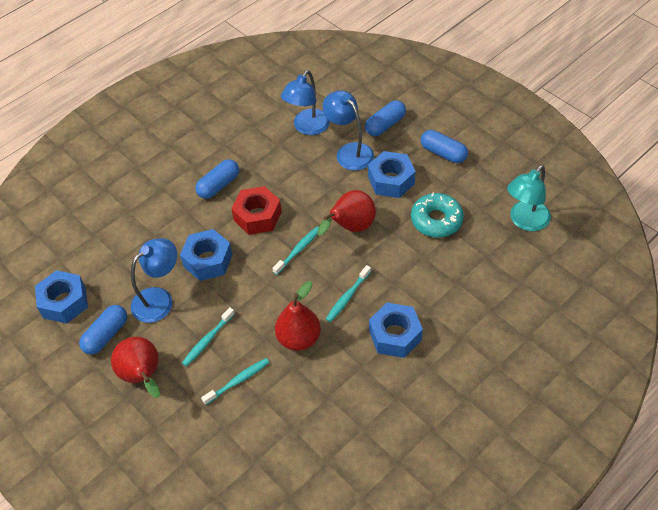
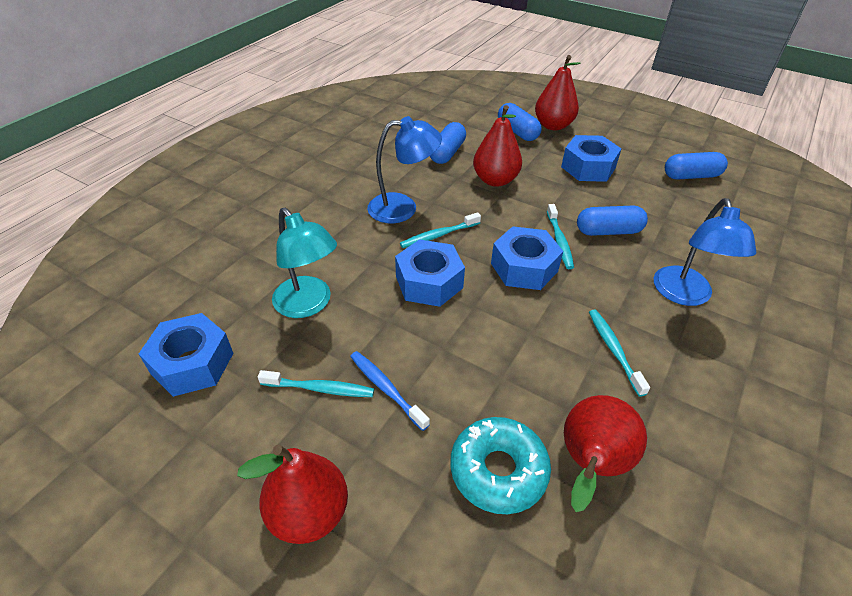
blue lamp: [131,238,177,323] [281,70,330,135] [322,90,374,171] = 3 -> [367,116,442,223] [654,198,756,306] = 2
blue toothbrush: none = 0 -> [350,351,430,431] = 1
red nut: [231,186,282,235] = 1 -> none = 0
red pear: [111,337,160,398] [275,281,321,351] [317,190,376,236] = 3 -> [237,444,348,544] [473,105,522,187] [535,55,581,131] [564,395,647,512] = 4

